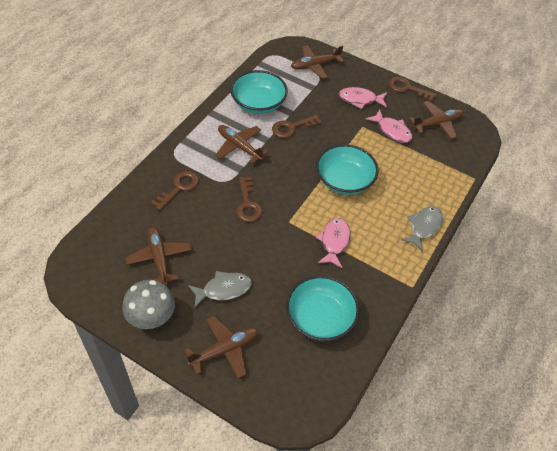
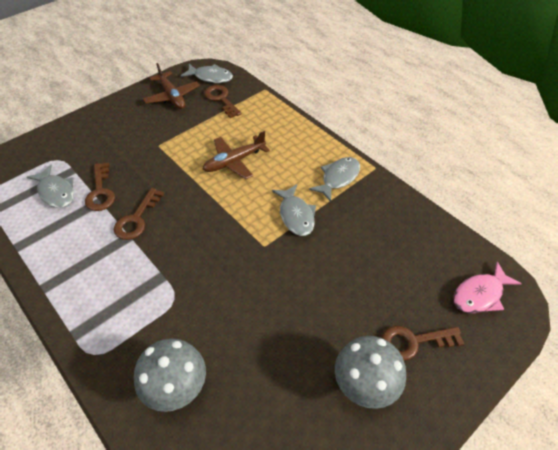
brown plane: [125,227,192,286] [185,316,258,378] [216,125,269,164] [291,45,344,79] [409,101,463,139] = 5 -> [143,63,200,109] [202,131,270,179] = 2
grey fish: [188,271,251,308] [401,206,443,252] = 2 -> [27,165,74,208] [181,64,233,83] [272,184,316,236] [309,157,360,202] = 4
grey mushroom: [122,280,175,329] = 1 -> [134,338,206,412] [335,336,406,409] = 2
pink fish: [316,218,351,268] [339,87,387,109] [366,109,413,143] = 3 -> [453,262,522,313] = 1
turquoise bowl: [230,70,288,114] [286,275,360,341] [316,144,379,195] = 3 -> none = 0

